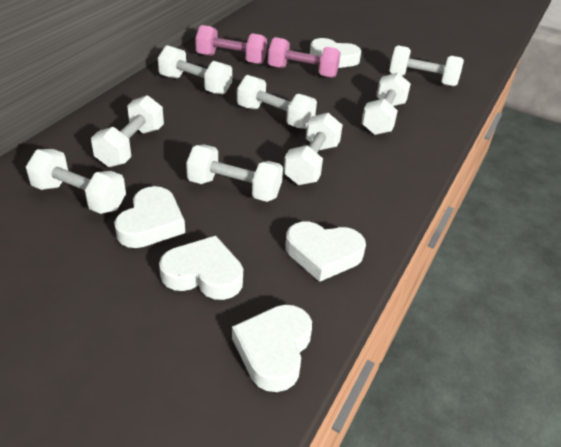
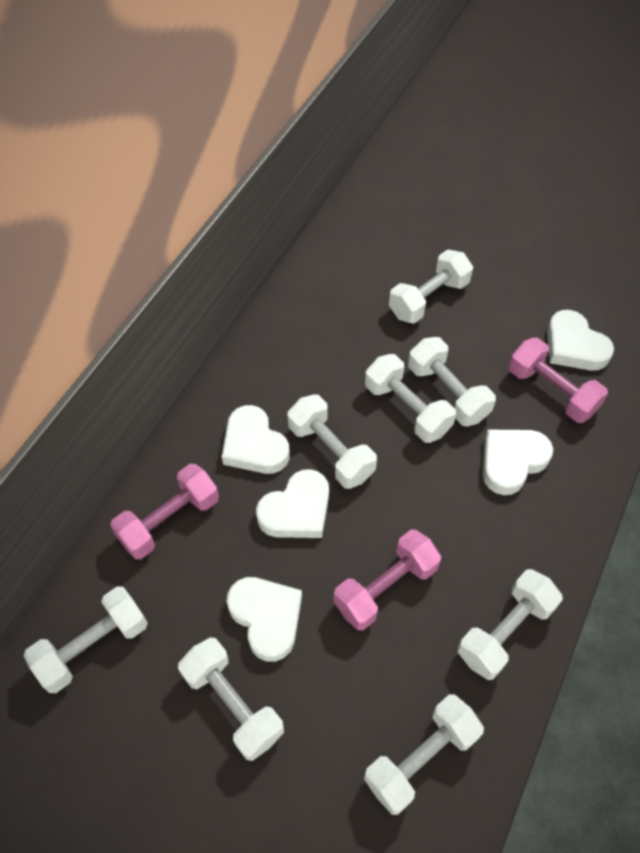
pink dumbbell: [195,25,267,64] [268,37,341,78] = 2 -> [110,464,219,559] [334,529,441,630] [508,338,608,423] = 3

